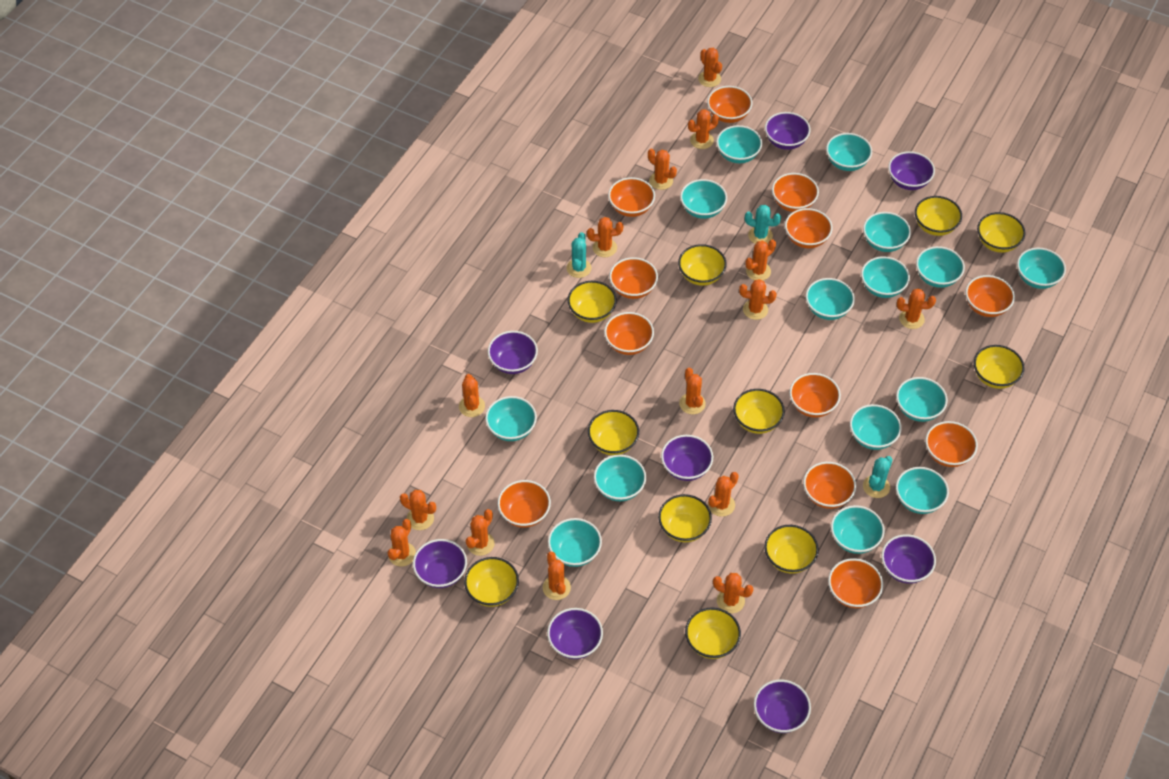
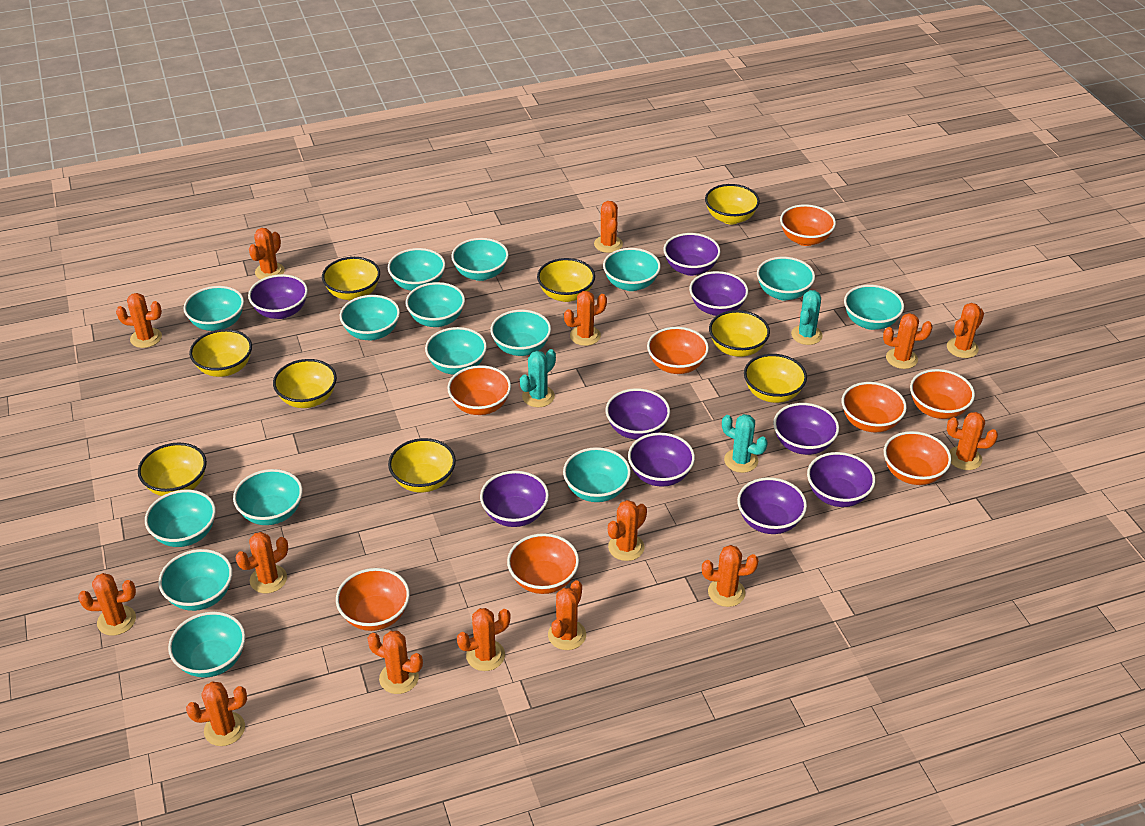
orange bowl: [498,480,551,528] [604,312,654,355] [608,177,655,217] [609,257,658,299] [707,86,752,123] [772,173,819,212] [785,208,833,248] [789,373,841,417] [803,462,856,509] [828,558,883,608] [925,421,978,467] [965,275,1015,317] = 12 -> [336,568,410,631] [447,365,511,415] [507,533,579,594] [647,327,709,374] [780,204,836,246] [842,382,907,432] [884,431,952,485] [910,369,975,419] = 8
purple bowl: [413,539,467,588] [488,331,538,374] [547,608,603,659] [661,435,713,481] [754,680,811,733] [765,112,810,150] [881,534,936,584] [888,151,935,190] = 8 -> [248,274,308,319] [480,471,549,527] [606,388,670,439] [628,433,695,487] [663,233,721,276] [689,271,748,316] [737,477,807,534] [773,403,839,455] [807,452,876,507] = 9
yellow bowl: [464,557,519,607] [568,281,617,323] [588,410,639,455] [658,494,712,542] [678,244,727,286] [685,607,741,659] [733,389,785,434] [764,525,819,574] [915,196,962,236] [974,345,1025,389] [977,212,1026,253] = 11 -> [138,443,207,496] [189,329,252,377] [273,359,337,408] [322,257,380,301] [388,438,456,492] [537,258,595,302] [705,184,760,224] [709,310,770,357] [744,354,807,403] = 9

